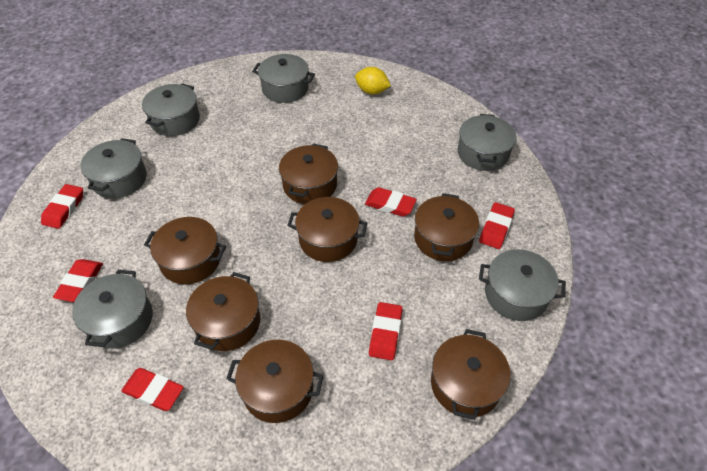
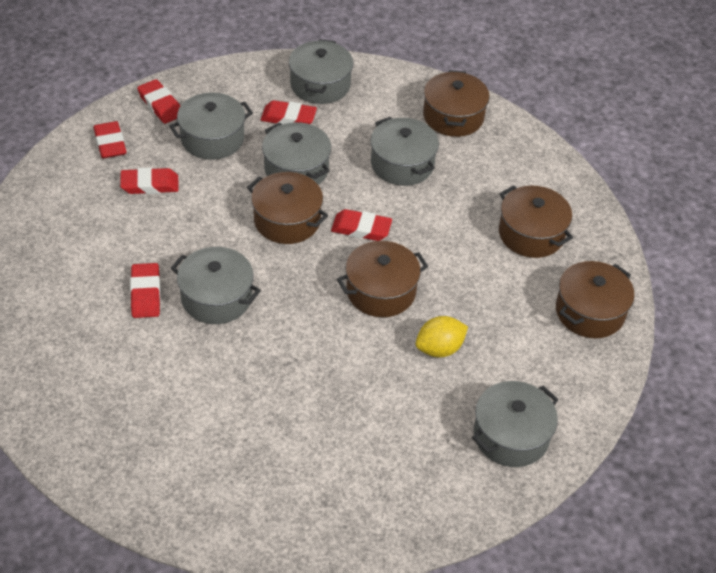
brown pot: [144,217,226,284] [186,272,260,351] [226,340,324,423] [279,143,338,204] [287,197,367,262] [414,193,479,261] [431,329,510,420] = 7 -> [247,172,328,244] [337,241,428,317] [423,70,490,137] [499,185,573,258] [556,261,634,338] = 5

